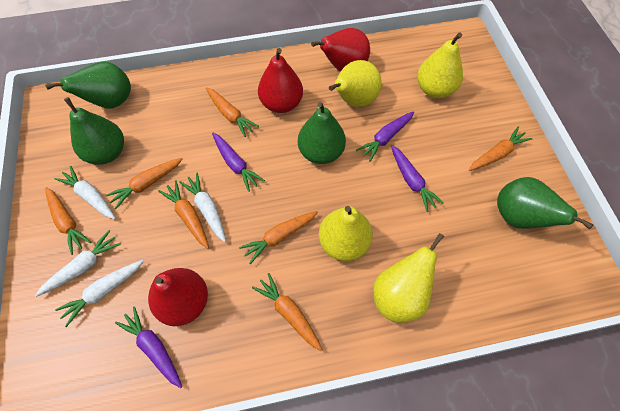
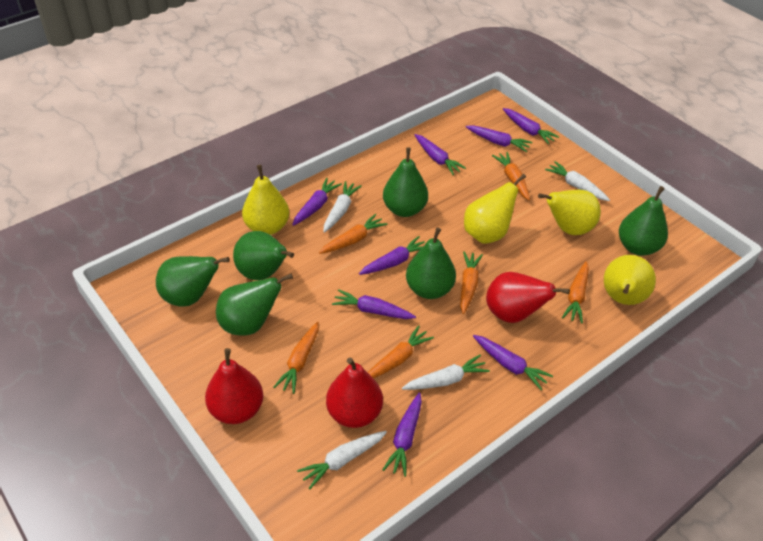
green pear: [45,62,131,108] [64,97,124,165] [298,102,346,164] [497,177,593,229] = 4 -> [156,256,230,307] [216,273,293,336] [233,231,294,280] [383,147,428,217] [406,228,456,299] [619,186,668,256] = 6
orange carrot: [45,187,91,255] [105,158,182,210] [158,180,209,249] [206,87,259,137] [239,211,318,264] [252,273,323,351] [469,126,532,171] = 7 -> [273,322,319,394] [319,214,387,254] [368,325,434,379] [460,252,483,314] [492,152,530,200] [562,261,589,324] = 6
purple carrot: [115,306,182,388] [212,133,265,192] [356,111,414,162] [391,145,444,212] = 4 -> [292,178,342,226] [332,289,416,319] [359,236,425,275] [382,392,422,477] [415,134,466,175] [466,125,532,152] [473,335,553,390] [503,108,559,144] = 8

